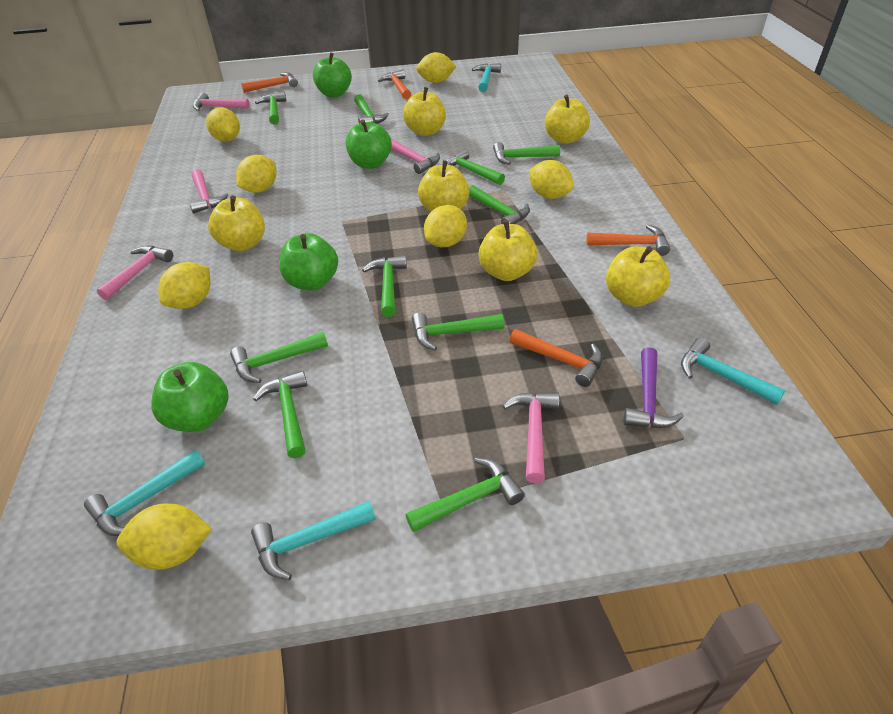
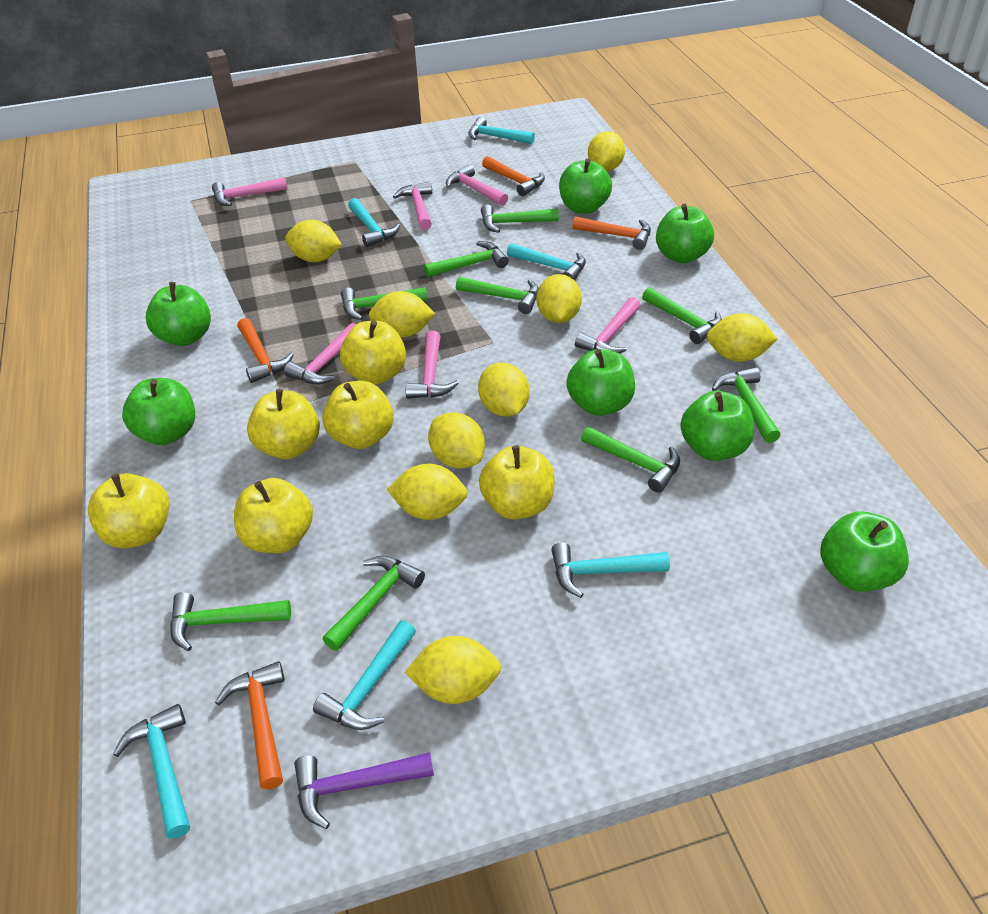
green apple: [151,362,229,432] [279,233,338,290] [313,53,352,97] [346,119,392,169] = 4 -> [122,378,195,445] [146,282,211,346] [559,158,612,214] [566,349,635,416] [656,204,714,263] [680,391,754,461] [820,511,909,592] = 7
green hammer: [230,332,328,383] [253,371,307,458] [255,92,286,125] [354,94,389,124] [362,255,407,317] [406,458,525,532] [412,312,504,351] [447,149,505,185] [469,185,530,224] [493,142,560,165] = 10 -> [170,592,291,651] [323,556,425,651] [341,287,428,320] [424,241,509,277] [456,277,539,314] [481,205,559,233] [581,426,680,493] [642,287,722,344] [712,367,781,443] = 9
pink hammer: [97,246,173,300] [189,169,228,213] [193,93,250,111] [391,138,440,174] [503,392,560,483] = 5 -> [212,177,288,206] [284,323,357,385] [393,181,432,230] [405,331,459,399] [446,164,508,206] [575,297,641,354] = 6
turquoise hammer: [84,449,205,536] [251,501,376,580] [472,63,501,92] [681,337,786,405] = 4 -> [113,704,190,839] [313,620,416,730] [348,198,400,247] [468,117,535,144] [507,243,586,281] [551,542,670,598] = 6
yellow lemon: [117,503,212,570] [158,262,211,309] [206,107,240,142] [236,155,277,193] [416,52,457,83] [424,205,467,247] [529,160,573,199] = 7 -> [285,220,342,262] [369,291,435,338] [387,464,468,520] [405,636,501,704] [428,412,485,469] [478,362,529,417] [537,274,582,323] [588,131,625,171] [707,313,777,362] = 9

